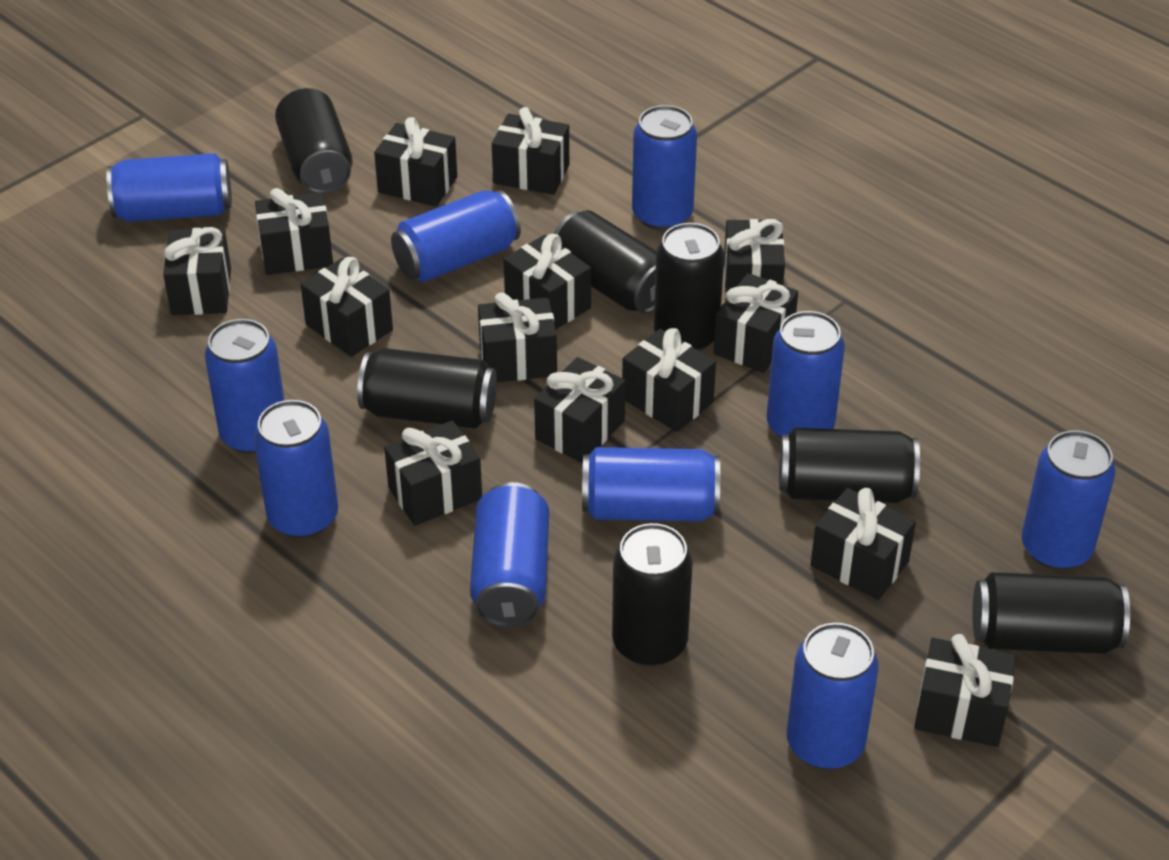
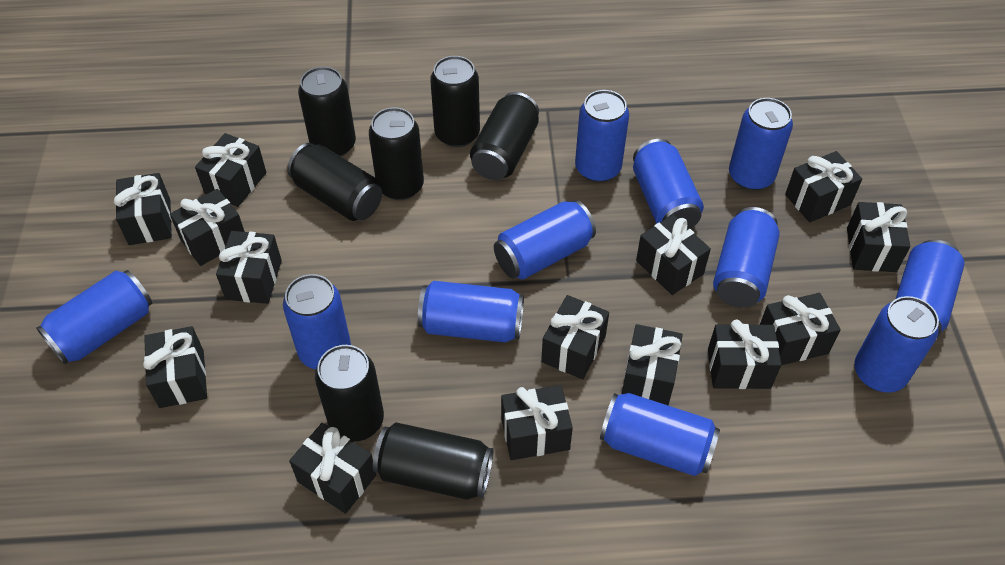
blue can: [107,153,232,222] [205,319,285,454] [254,400,338,538] [391,190,521,282] [470,482,549,628] [582,447,720,522] [632,105,697,230] [767,311,845,438] [787,623,879,769] [1022,430,1115,570] = 10 -> [36,270,152,365] [283,274,351,369] [418,281,524,342] [494,200,596,280] [575,90,629,182] [600,393,720,476] [633,139,704,229] [713,207,780,308] [729,98,793,190] [854,296,939,393] [896,240,965,338] = 11

